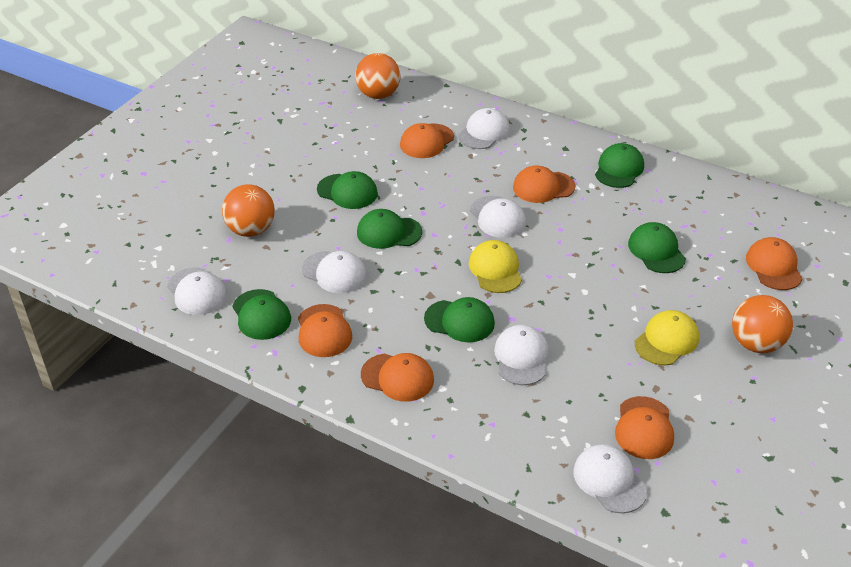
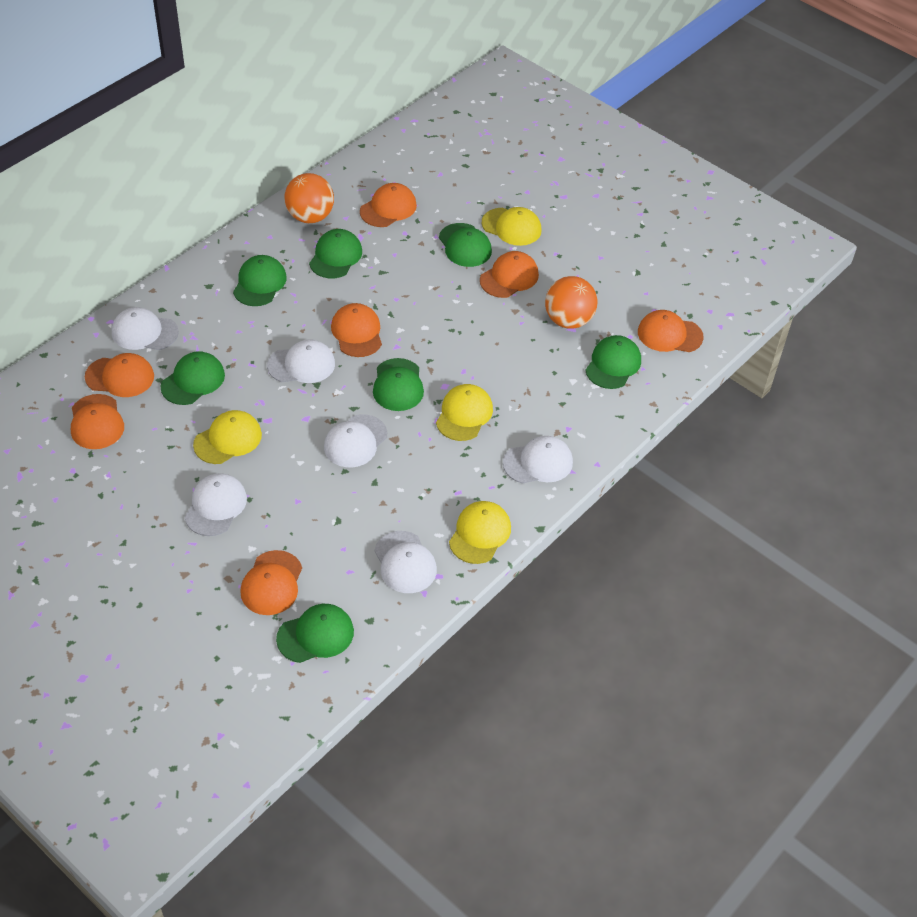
green cap: [232,289,291,340] [317,171,378,209] [357,209,422,249] [424,297,495,342] [595,143,644,188] [628,222,686,273] = 6 -> [161,351,225,405] [233,255,287,306] [276,604,354,663] [309,229,362,278] [373,358,424,411] [439,223,492,267] [585,335,641,389] = 7
orange ball: [222,184,275,237] [355,53,400,99] [732,295,793,353] = 3 -> [284,173,334,223] [545,276,597,329] = 2
orange cap: [298,304,352,357] [361,353,434,402] [400,123,454,158] [513,166,575,203] [615,396,674,459] [746,237,803,290] = 6 -> [71,394,124,449] [85,353,154,397] [240,550,302,615] [331,303,382,357] [360,183,417,227] [480,251,539,298] [638,310,704,352] = 7
yellow cap: [469,240,522,293] [635,310,699,365] = 2 -> [193,410,262,464] [436,384,493,441] [449,501,511,564] [482,207,541,246] = 4

